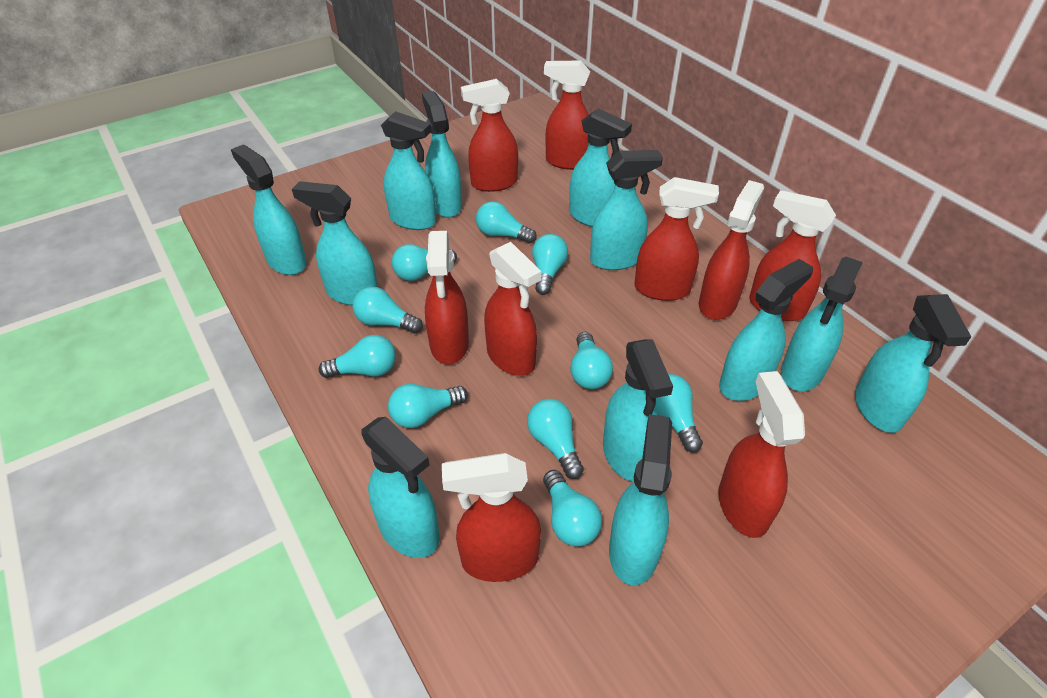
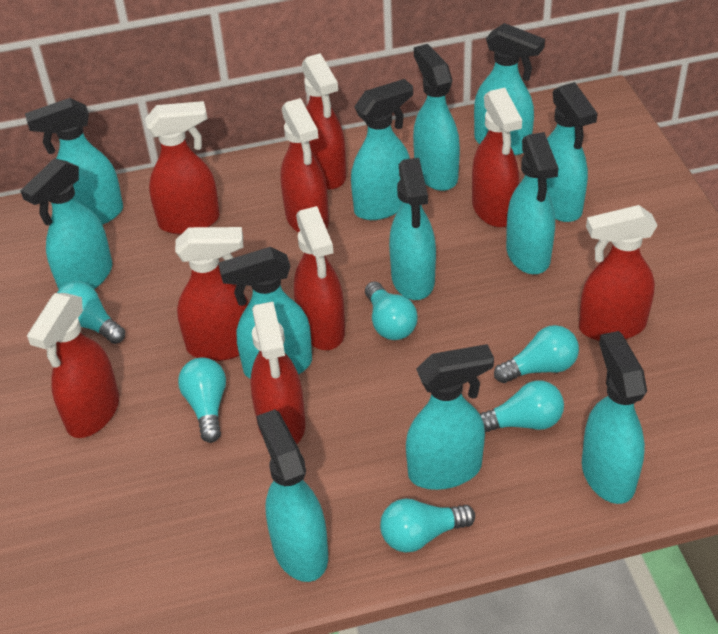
turquoise light bulb: [319,335,396,378] [353,286,423,334] [388,384,468,428] [392,244,457,281] [476,201,537,243] [527,399,584,479] [532,234,568,295] [543,470,602,547] [570,332,613,389] [655,374,703,452] = 10 -> [57,282,125,344] [178,357,226,443] [365,281,418,340] [380,498,475,553] [480,381,564,432] [494,325,579,383] = 6

